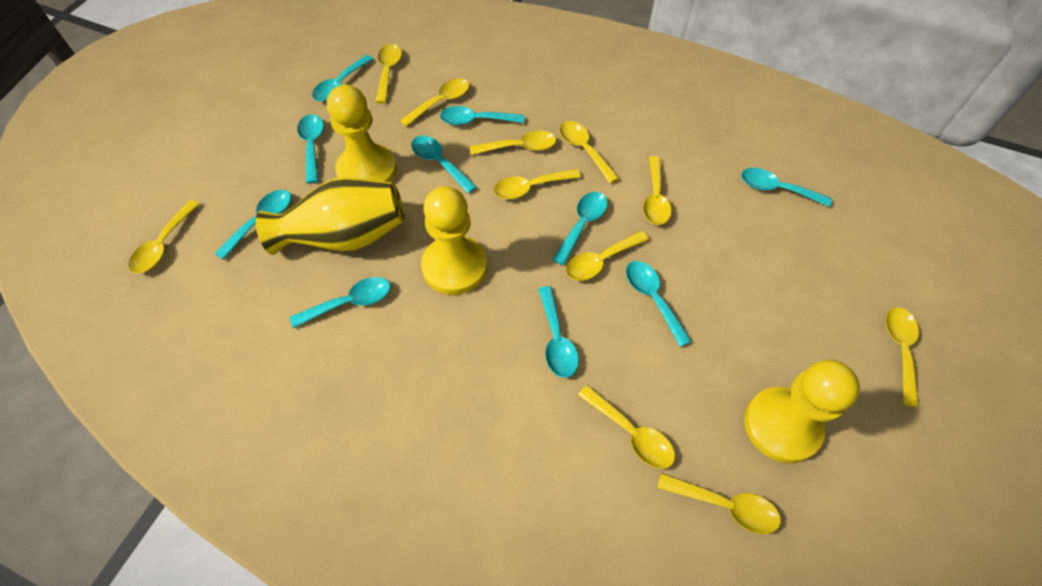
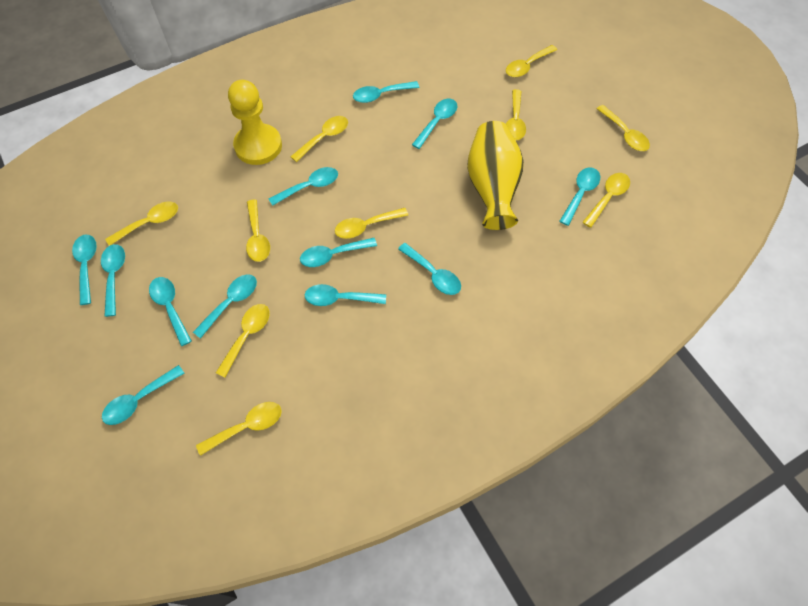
turquoise spoon: [214,190,291,260] [290,277,390,328] [297,114,324,183] [312,55,373,102] [411,135,477,193] [440,106,524,125] [538,286,579,378] [553,192,607,265] [626,261,691,347] [741,168,832,207] = 10 -> [72,235,97,305] [101,244,125,317] [102,365,184,425] [149,277,192,346] [193,274,257,339] [269,167,338,206] [300,238,377,267] [305,284,386,306] [353,81,419,103] [398,243,461,295] [412,99,457,149] [559,167,600,226] = 12
yellow pawn: [327,84,397,182] [421,186,487,295] [744,360,860,463] = 3 -> [228,80,282,165] = 1
yellow spoon: [128,200,200,274] [375,44,402,104] [400,78,469,127] [470,131,556,155] [494,169,581,199] [560,121,619,183] [566,231,649,281] [578,385,675,469] [643,156,672,225] [657,473,781,534] [886,307,919,407] = 11 -> [105,202,178,246] [196,402,282,456] [216,304,270,378] [246,200,270,262] [290,116,348,162] [335,208,408,239] [506,45,557,77] [506,89,526,140] [582,173,630,228] [596,105,650,151] = 10

